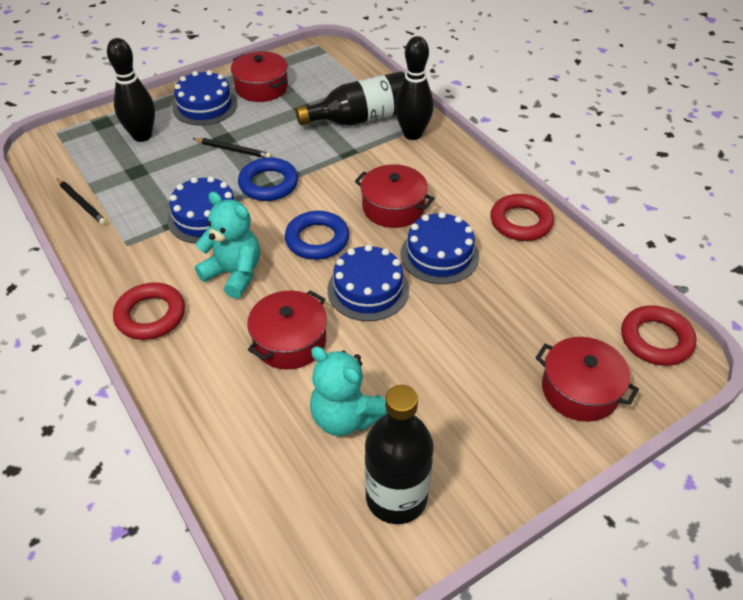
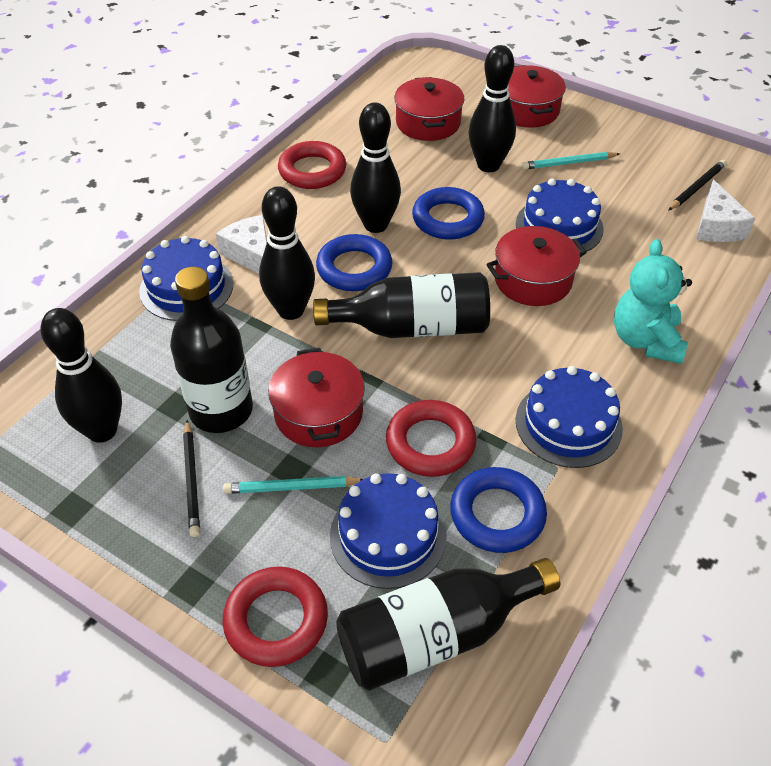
black bottle: [295,71,405,126] [365,385,434,524] = 2 -> [170,267,253,433] [313,272,490,338] [336,558,560,691] = 3
black bowling pin: [107,38,155,142] [395,36,434,140] = 2 -> [41,308,122,443] [259,186,315,320] [350,102,401,233] [469,45,516,172] = 4
blue ring: [238,157,298,201] [285,211,349,260] = 2 -> [316,234,392,291] [412,187,485,240] [450,467,547,553] = 3
turquoise pencil: none = 0 -> [223,476,363,494] [522,152,620,170] = 2
turquoise teddy bear: [195,192,260,299] [310,346,387,436] = 2 -> [614,239,692,364] = 1
white cheese: none = 0 -> [216,215,267,274] [696,179,755,242] = 2

